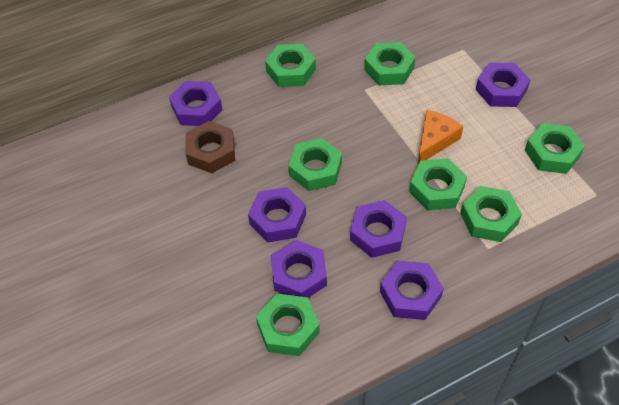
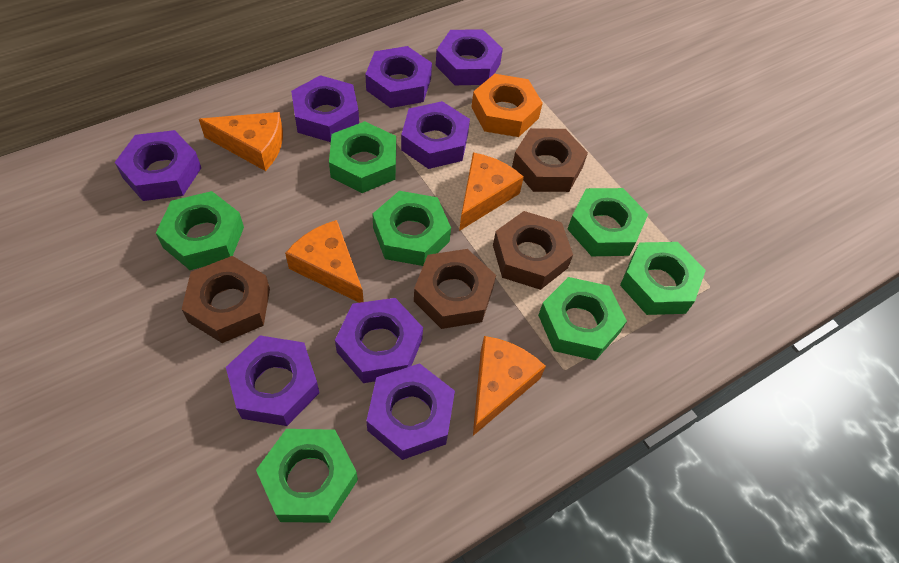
brown nut: [186,121,235,173] = 1 -> [182,256,270,343] [414,249,496,329] [493,211,573,290] [512,128,588,192] = 4
orange cheese: [417,110,463,166] = 1 -> [199,112,283,171] [285,220,364,303] [459,152,524,231] [473,336,546,436] = 4
orange nut: none = 0 -> [472,74,543,137] = 1
purple nut: [169,81,222,126] [248,187,306,243] [271,240,327,298] [350,200,407,258] [380,261,444,320] [476,63,531,107] = 6 -> [115,130,201,201] [226,336,320,426] [291,75,359,142] [335,298,423,383] [365,46,432,108] [366,363,455,460] [401,101,470,169] [436,29,503,85] = 8

